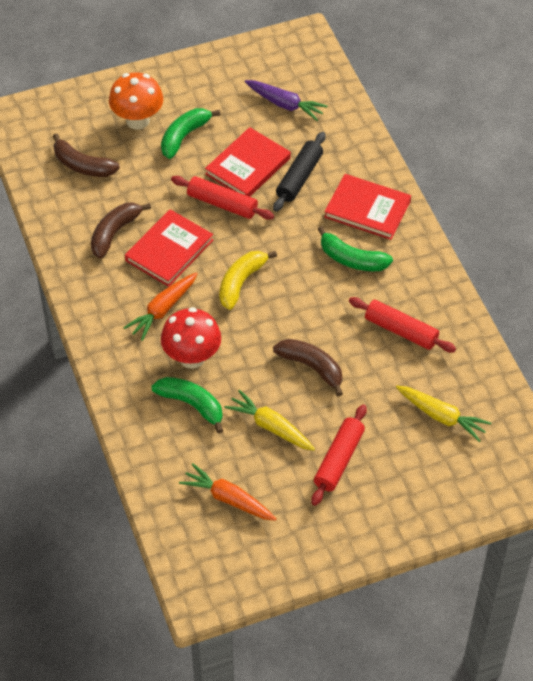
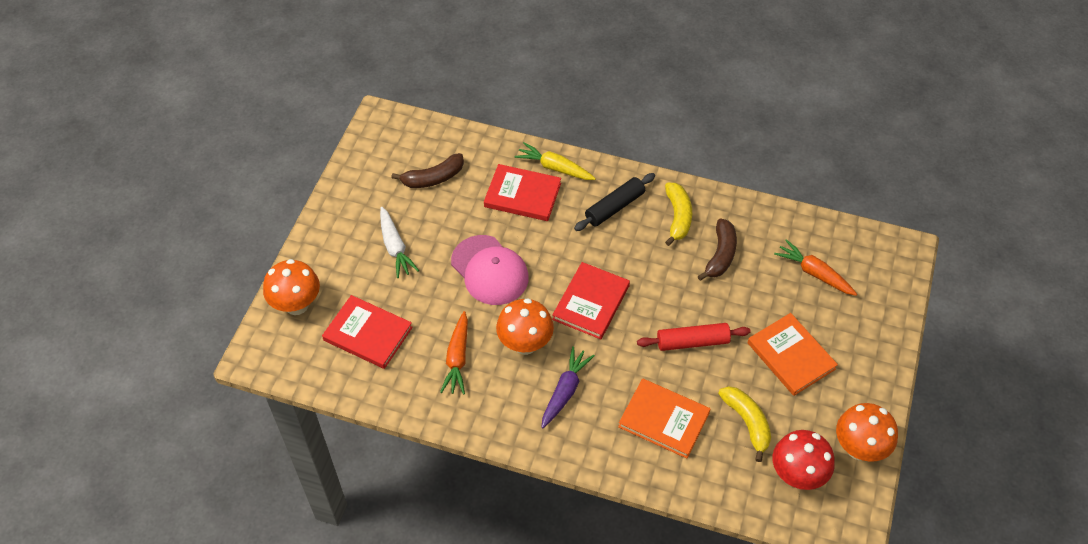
brown banana: [53,133,120,177] [91,202,151,259] [273,339,343,396] = 3 -> [391,153,464,188] [698,218,737,281] = 2
green banana: [151,377,223,434] [161,108,220,159] [317,226,393,271] = 3 -> none = 0
orange book: none = 0 -> [618,378,711,458] [748,313,838,396] = 2
orange mushroom: [109,73,163,130] = 1 -> [263,259,320,315] [496,298,554,355] [836,403,898,462] = 3
pink cap: none = 0 -> [451,235,529,305] = 1
red rolling pin: [171,176,274,220] [311,404,367,506] [349,297,456,353] = 3 -> [637,323,751,351] = 1
white carrot: none = 0 -> [380,207,419,278] = 1
yellow banana: [219,251,277,310] = 1 -> [665,183,692,246] [718,386,771,462] = 2
yellow carrot: [224,390,315,451] [396,386,491,442] = 2 -> [514,142,596,180] = 1

